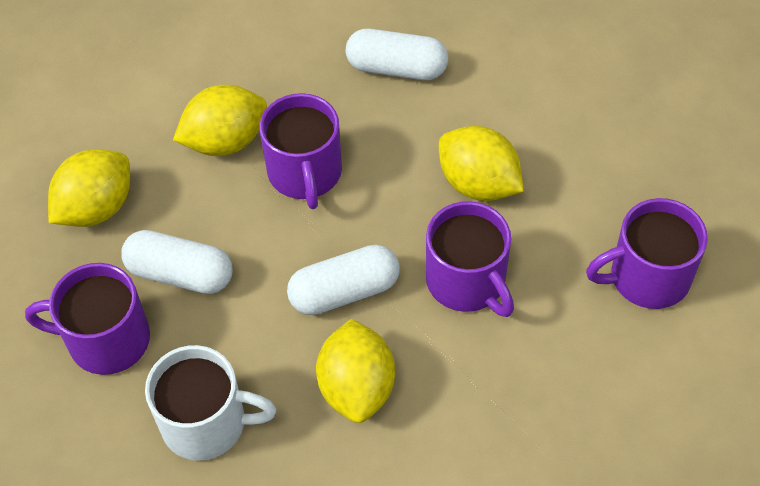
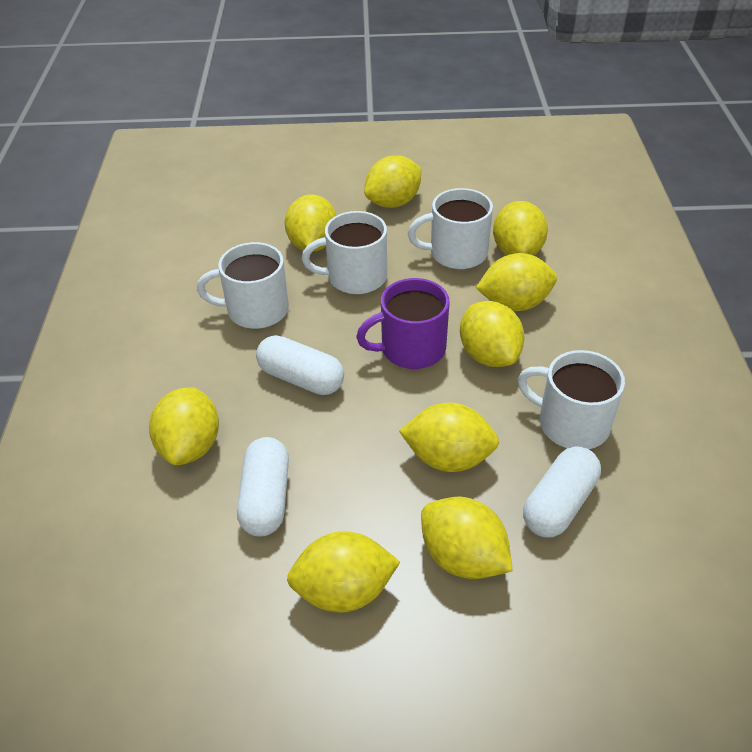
purple mug: [25,263,150,375] [259,93,342,209] [426,201,514,317] [586,198,708,309] = 4 -> [356,278,450,369] = 1
white mug: [145,345,276,460] = 1 -> [197,242,289,329] [302,211,387,294] [408,188,493,269] [518,350,625,449] = 4
yellow lemon: [48,149,130,227] [173,85,267,156] [316,319,395,423] [439,126,524,201] = 4 -> [149,387,219,465] [284,194,337,252] [287,531,400,613] [364,156,421,208] [399,403,499,472] [421,497,513,579] [460,301,525,367] [476,253,557,311] [493,201,548,255] = 9

